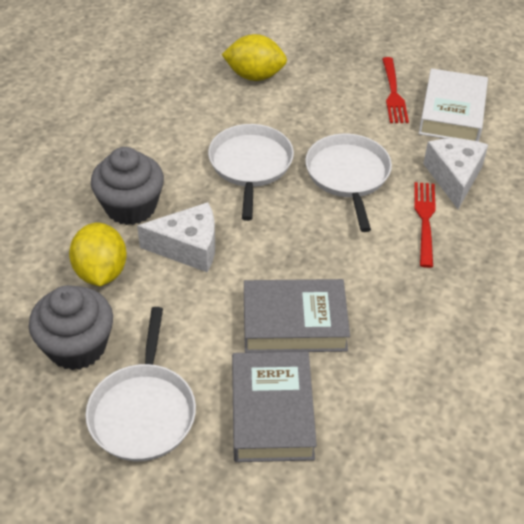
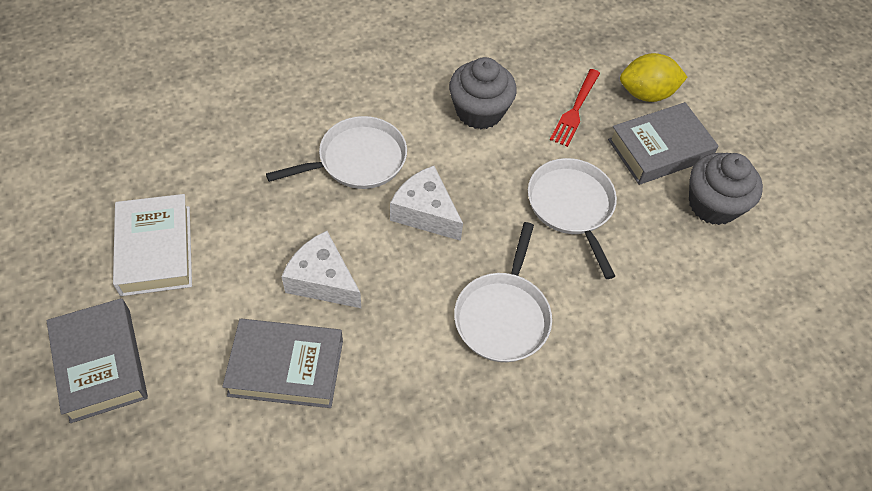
grey book: [232,352,317,462] [244,279,350,353] = 2 -> [47,298,148,423] [222,318,343,408] [608,102,718,185] = 3
red fork: [382,57,409,123] [414,182,436,268] = 2 -> [550,69,600,147] = 1
yellow lemon: [69,223,127,286] [222,34,287,81] = 2 -> [620,53,687,102] = 1

